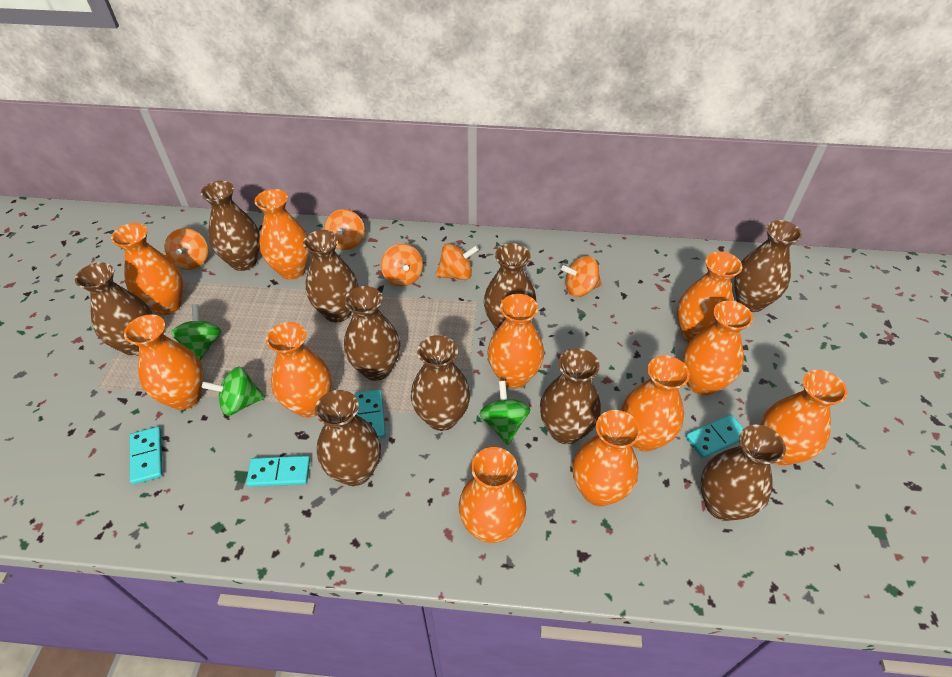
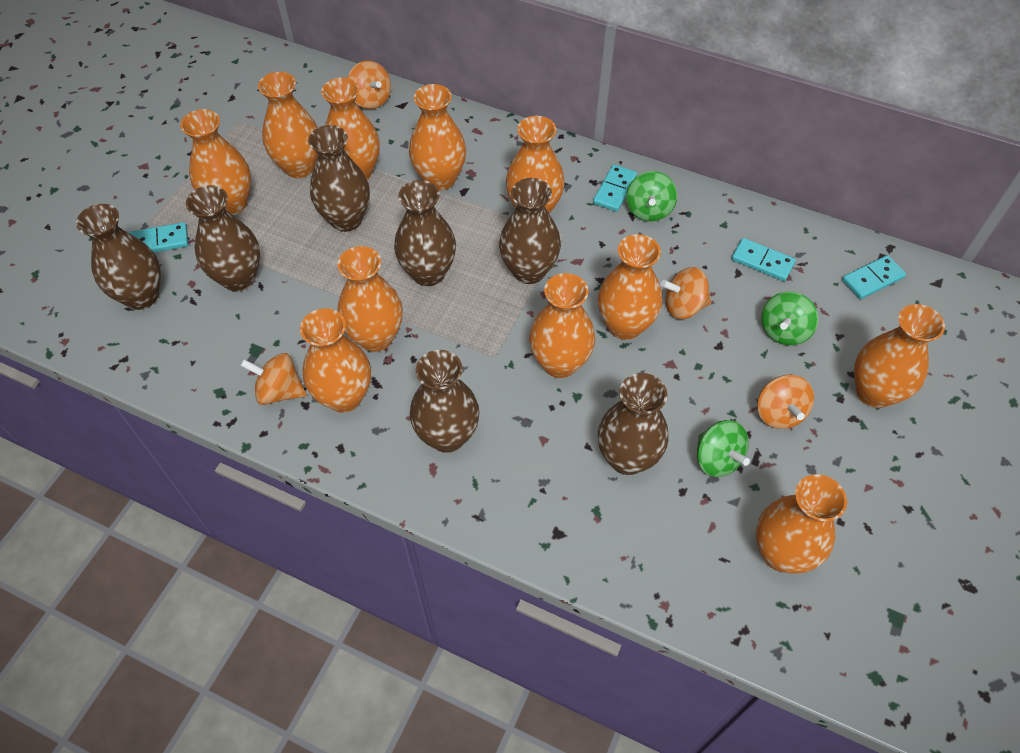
brown vase: [75,262,153,356] [201,181,260,271] [303,230,358,322] [315,390,381,486] [344,286,400,381] [411,335,470,431] [484,243,537,330] [540,348,601,444] [701,425,786,521] [734,220,802,312] = 10 -> [76,204,161,310] [186,185,260,292] [308,125,370,232] [394,180,456,286] [410,350,480,453] [499,178,561,284] [598,373,669,475] = 7
orange spinning top: [164,228,208,270] [324,209,365,250] [381,244,423,286] [436,243,479,280] [561,256,602,297] = 5 -> [240,353,307,405] [348,61,391,109] [661,267,711,319] [757,375,814,429] = 4

